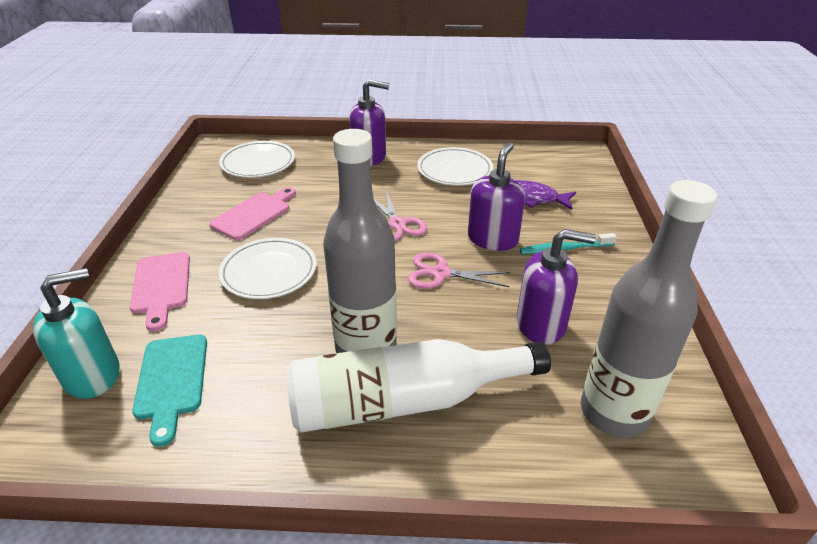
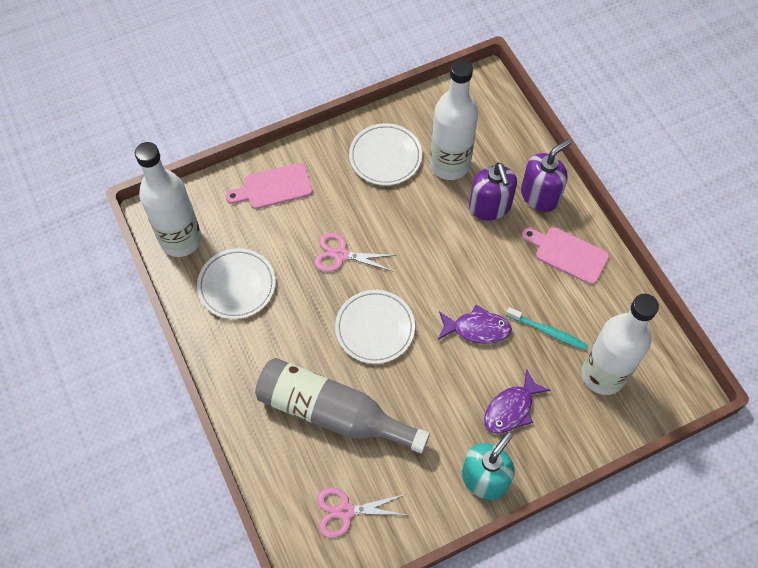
grey bottle: [323,129,397,353] [581,180,717,438] = 2 -> [255,358,430,454] = 1
purple fish: [515,180,576,210] = 1 -> [438,305,512,344] [484,369,550,434] = 2
purple soap dispenser: [349,79,389,166] [468,142,525,251] [517,229,596,345] = 3 -> [469,163,517,221] [521,139,572,212] = 2
turquoise cutting board: [132,335,207,447] = 1 -> none = 0
white bottle: [286,339,551,433] = 1 -> [135,142,202,257] [430,59,478,180] [582,294,659,395] = 3

